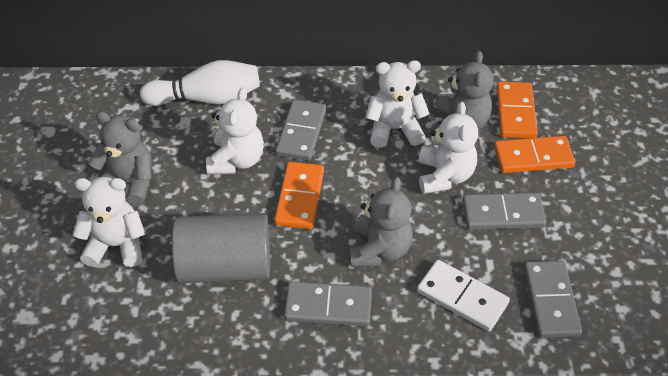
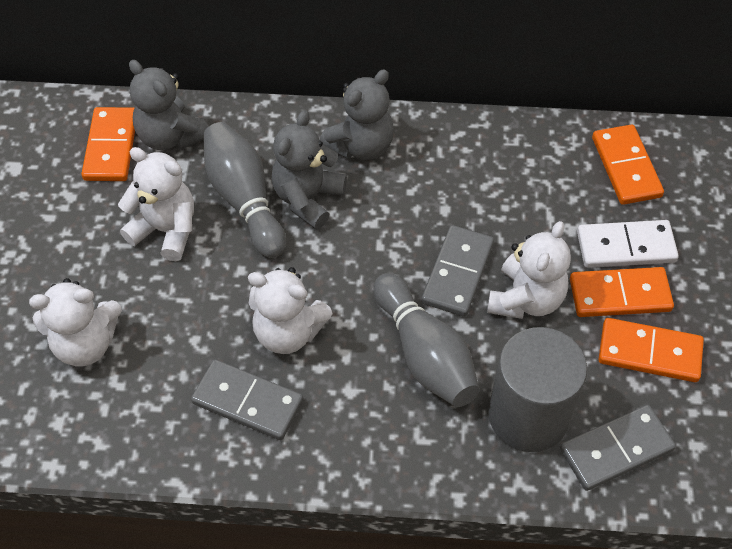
grey bowling pin: none = 0 -> [203,122,286,258] [373,273,479,407] = 2
grey domino: [275,99,327,161] [284,281,372,326] [463,193,546,230] [524,261,582,338] = 4 -> [191,359,303,440] [421,225,494,317] [560,405,676,491] = 3
orange domino: [274,162,324,229] [494,136,575,173] [497,82,538,138] = 3 -> [82,107,135,181] [570,267,674,317] [592,124,664,205] [598,318,704,382] = 4
white bowling pin: [140,60,260,106] = 1 -> none = 0

